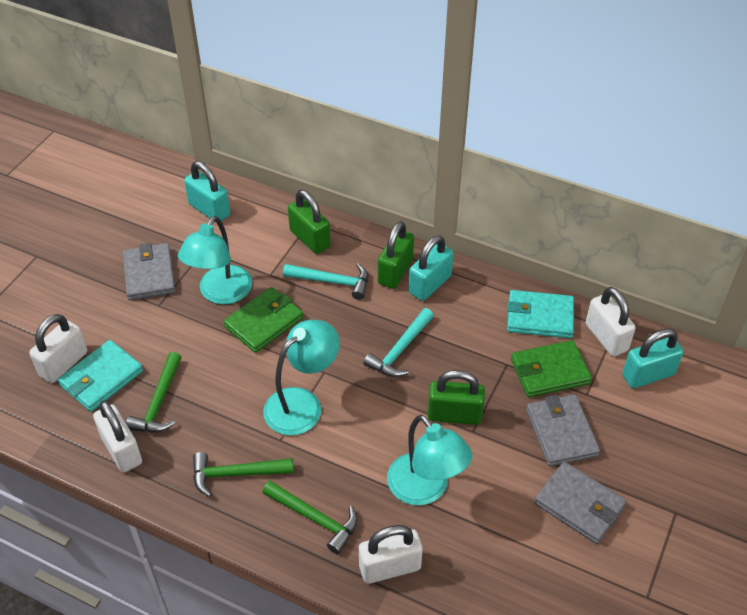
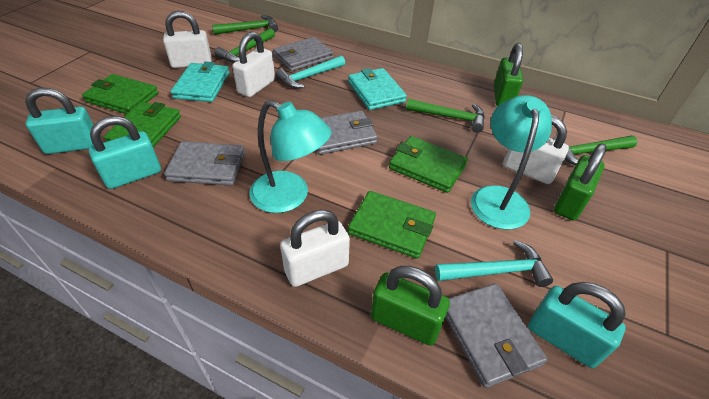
green hammer: [126,352,182,433] [193,452,293,497] [262,481,358,554] = 3 -> [212,15,278,35] [214,28,275,63] [406,99,485,133] [553,136,637,165] = 4
green wallet: [223,287,303,353] [511,340,592,397] = 2 -> [82,74,159,114] [104,102,181,147] [348,191,436,259] [389,136,468,193] = 4
grey wallet: [123,243,176,301] [526,395,600,466] [534,461,627,544] = 3 -> [164,141,245,186] [273,37,333,72] [317,111,378,155] [445,283,548,388] = 4
turquoise lamp: [178,216,252,304] [263,320,340,435] [387,415,472,505] = 3 -> [250,100,331,213] [471,95,552,230] = 2

